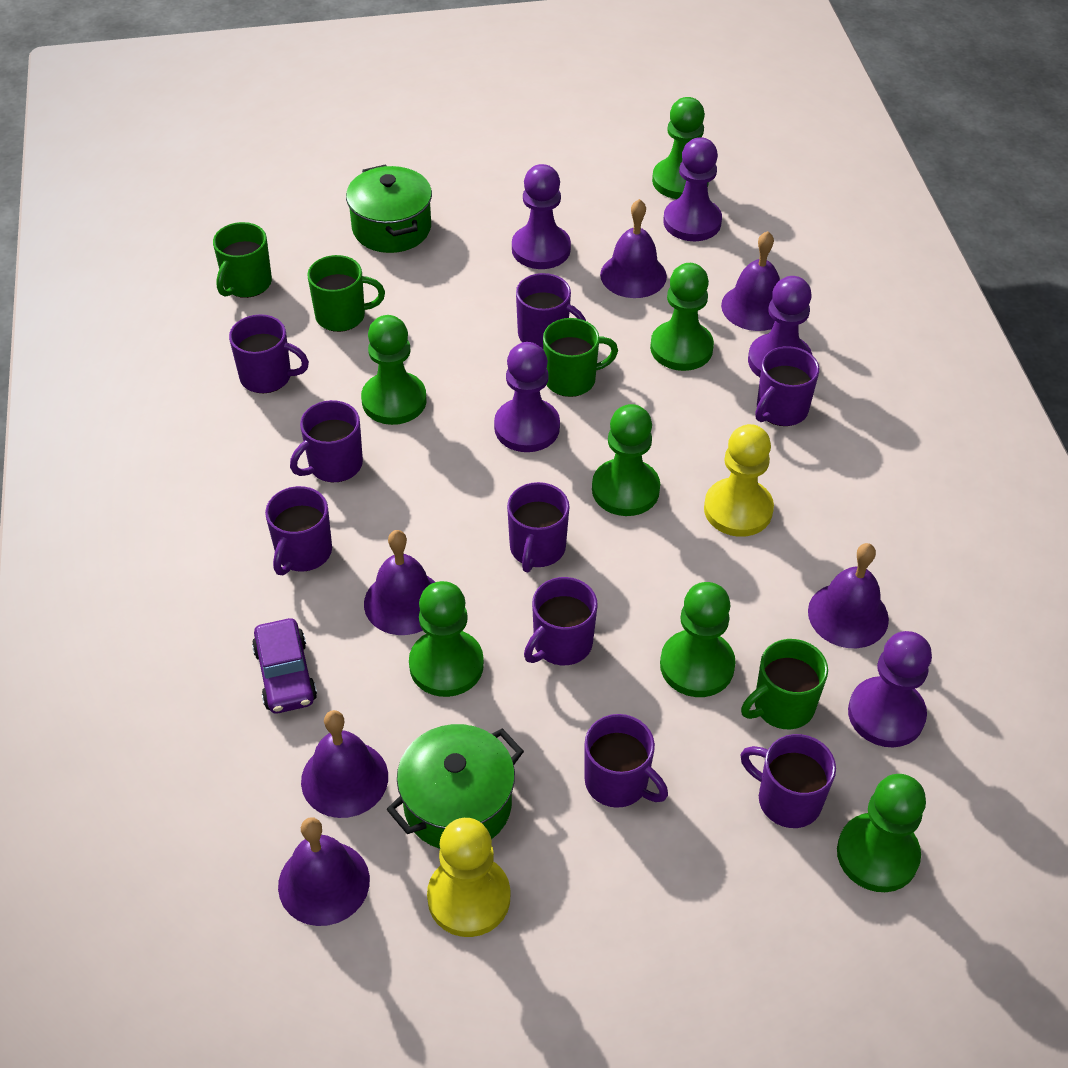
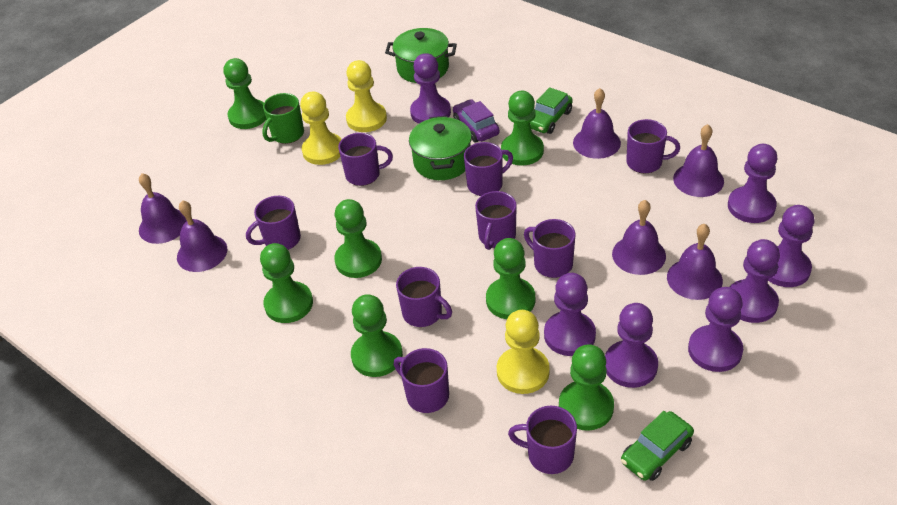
green car: none = 0 -> [530,87,573,134] [621,411,694,481] = 2
green mug: [213,222,272,298] [307,255,385,332] [543,318,618,397] [741,639,828,729] = 4 -> [262,93,304,144] = 1
purple pawn: [494,342,560,452] [512,164,571,269] [663,137,722,241] [748,276,812,377] [848,631,932,747] = 5 -> [410,53,451,124] [544,273,596,356] [605,303,658,388] [688,287,743,372] [728,144,777,223] [730,239,780,323] [768,205,815,287] = 7
yellow pawn: [427,818,510,937] [704,424,774,537] = 2 -> [300,92,342,165] [346,60,387,132] [497,310,550,394] = 3

